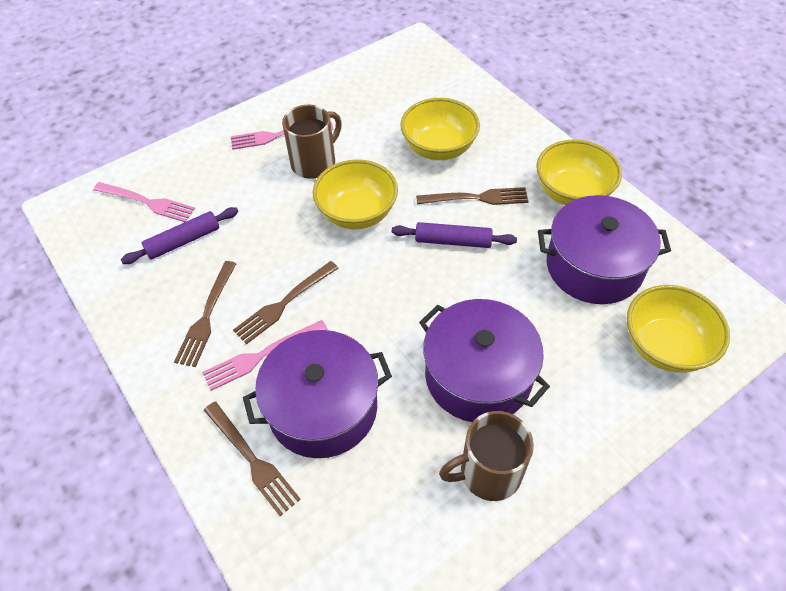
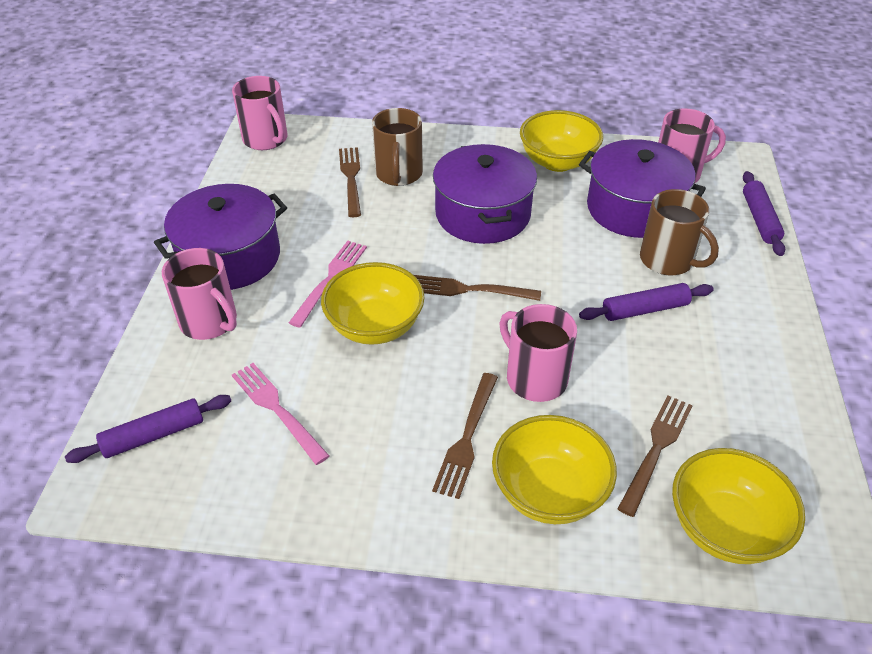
pink fork: [93,182,195,222] [202,320,328,391] [231,122,333,150] = 3 -> [232,363,329,465] [289,241,367,328] = 2
pink mug: none = 0 -> [162,248,237,340] [232,76,288,150] [499,304,577,402] [658,108,726,183] = 4
purple rolling pin: [121,207,238,264] [392,222,517,248] = 2 -> [65,395,231,463] [579,283,714,321] [743,171,785,256] = 3

